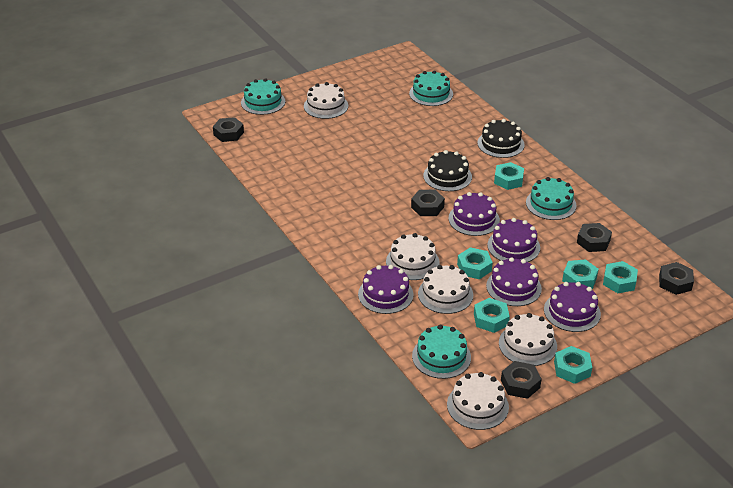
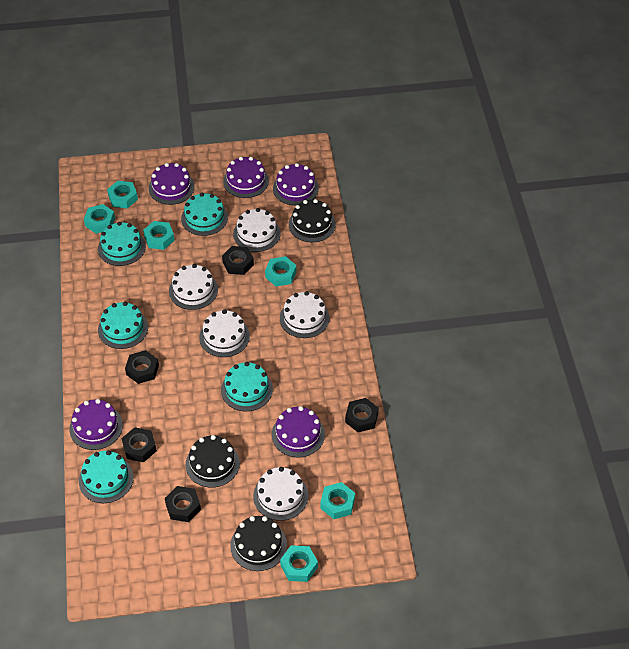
black cake: [423,150,472,191] [477,119,525,158] = 2 -> [186,435,240,488] [230,516,287,571] [289,199,336,242] = 3
turquoise cake: [241,78,285,115] [409,70,453,106] [412,325,471,379] [526,177,577,220] = 4 -> [79,450,134,503] [98,222,146,266] [98,302,148,349] [181,193,228,236] [221,362,273,411] = 5

